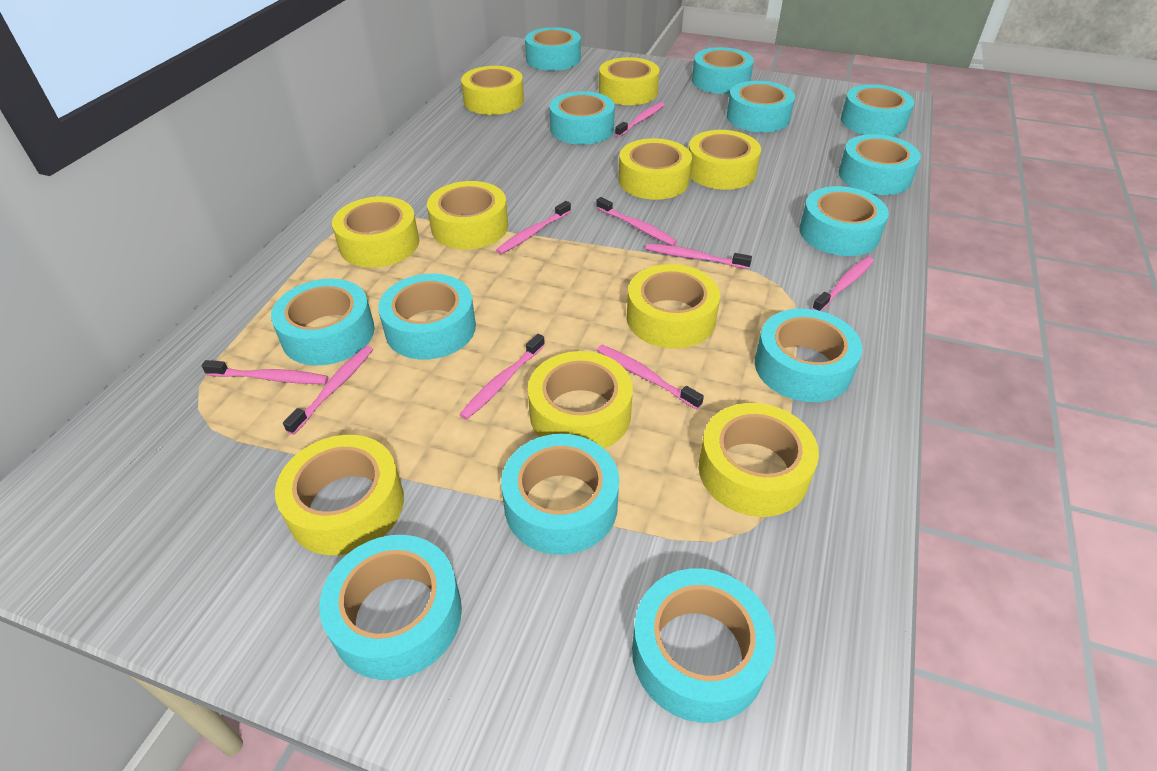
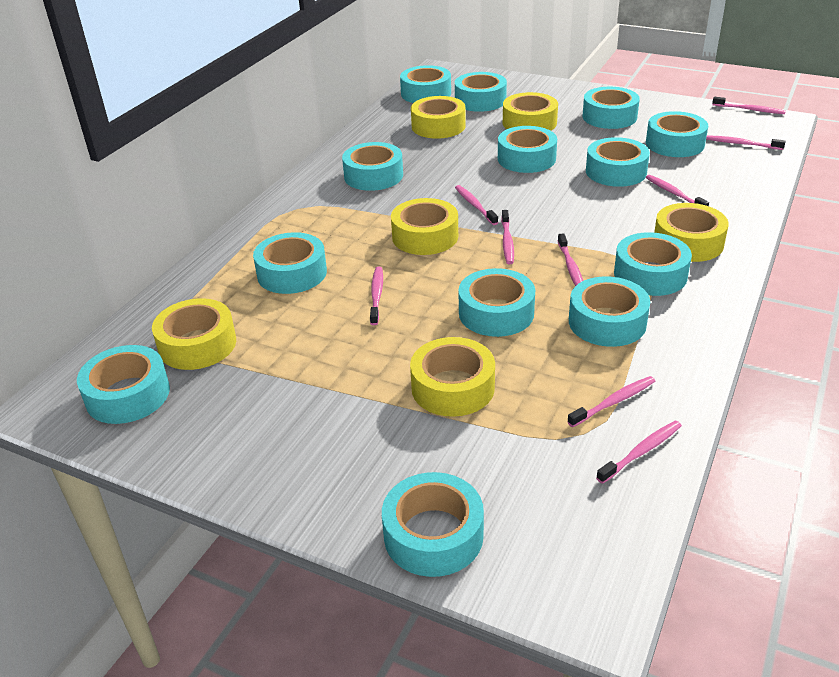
yellow tape: [275,435,404,555] [332,196,419,268] [427,181,508,249] [461,66,524,115] [528,351,633,449] [599,57,659,105] [619,138,692,200] [627,264,720,349] [689,130,761,190] [699,403,819,517] = 10 -> [152,298,236,370] [391,198,458,255] [410,337,495,417] [411,96,466,139] [503,92,558,131] [654,203,729,262] = 6

